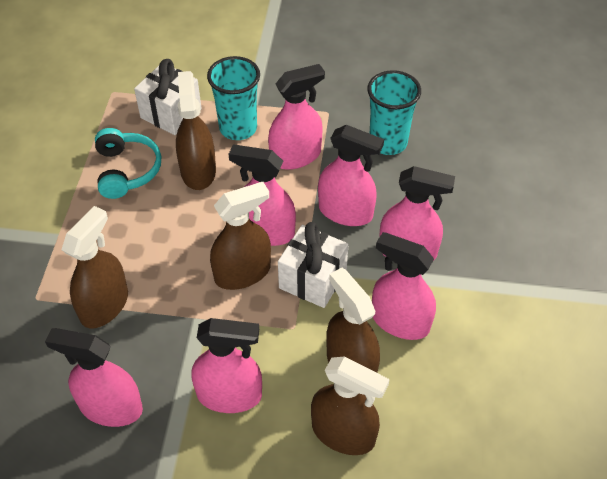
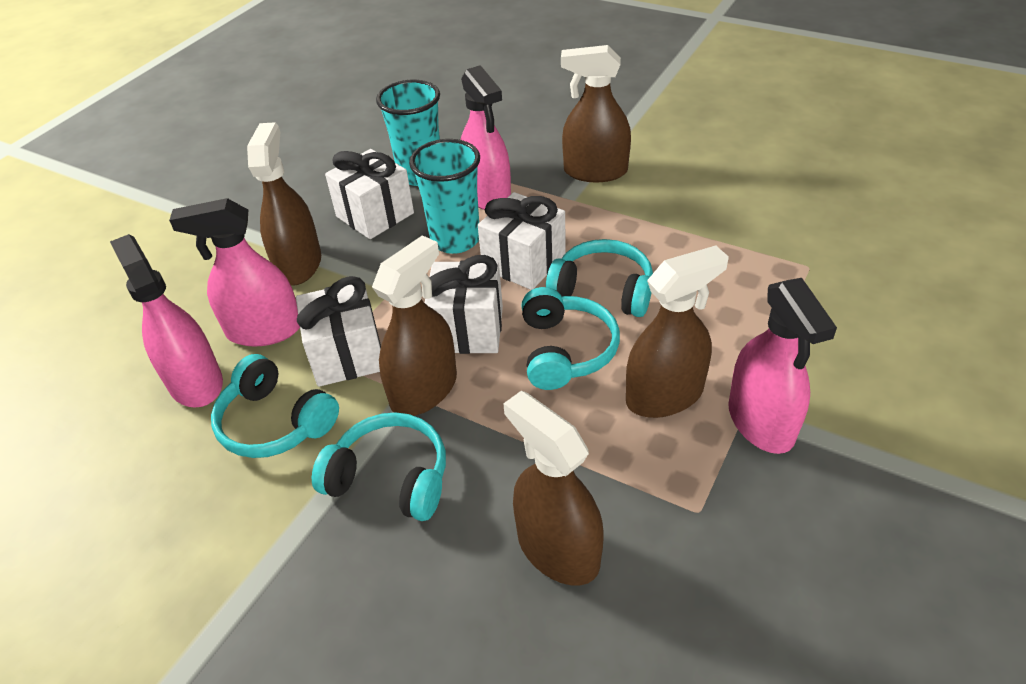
pink spray bottle: [45,328,143,427] [192,318,262,413] [229,145,296,246] [268,64,325,170] [318,125,384,226] [372,232,436,340] [380,166,455,261] = 7 -> [110,234,223,408] [169,198,300,347] [460,65,511,210] [728,278,837,454] = 4
turquoise headphones: [95,128,161,199] = 1 -> [211,354,339,458] [312,412,446,521] [521,287,620,390] [546,239,653,317] = 4
white gift: [134,59,202,135] [278,222,349,308] = 2 -> [296,276,381,387] [325,149,414,239] [425,255,503,354] [478,192,566,290] = 4

